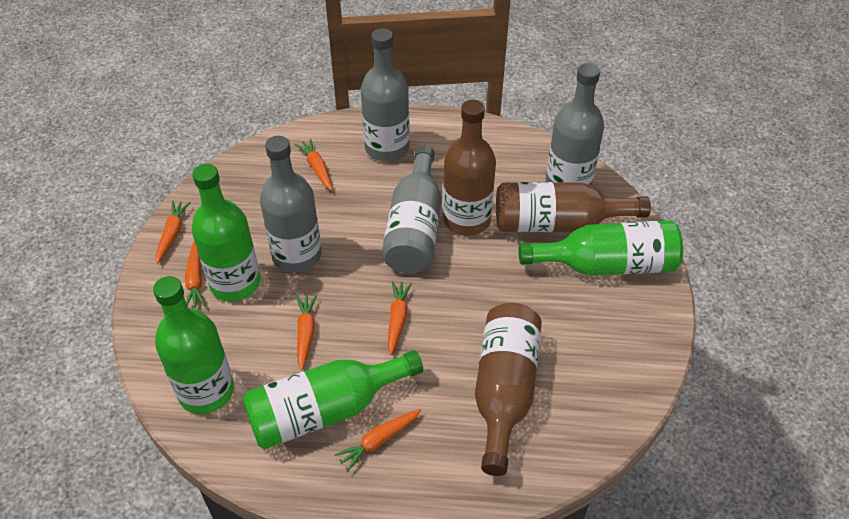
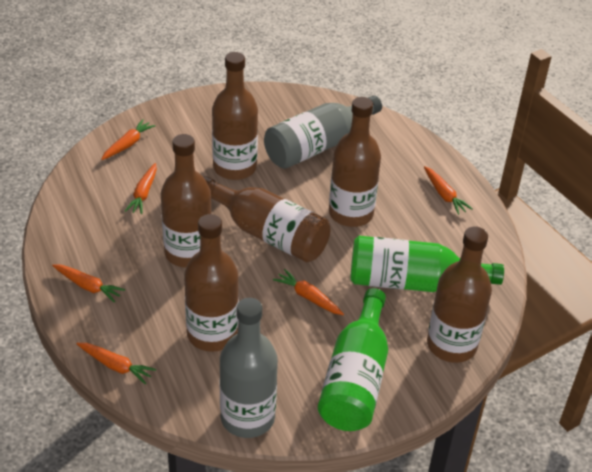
brown bottle: [443,100,496,236] [475,303,542,476] [496,182,651,232] = 3 -> [161,134,212,267] [184,214,239,352] [204,176,331,262] [212,52,258,180] [329,97,381,227] [427,226,492,363] = 6
green bottle: [153,276,234,414] [192,164,260,301] [243,350,423,449] [519,220,683,276] = 4 -> [318,288,388,431] [350,236,504,292] = 2
grey bottle: [260,136,322,273] [361,28,410,162] [382,145,441,274] [546,63,604,186] = 4 -> [220,298,278,438] [264,95,382,169] = 2

